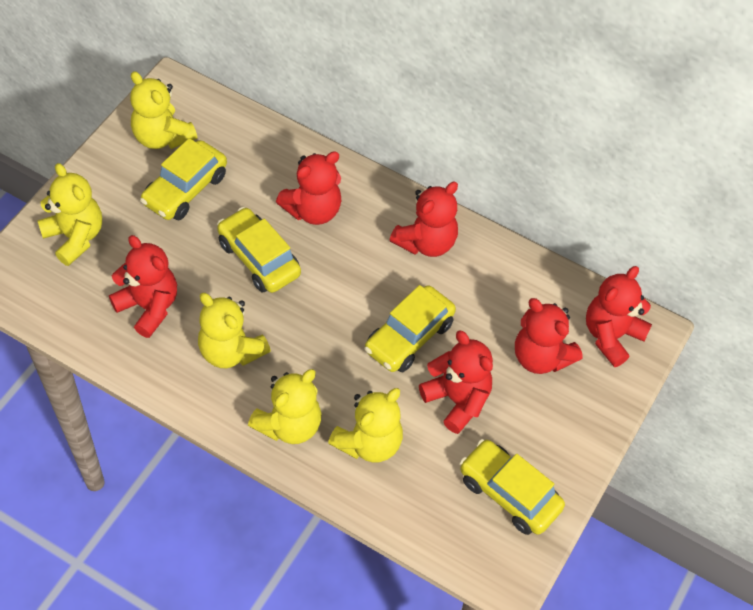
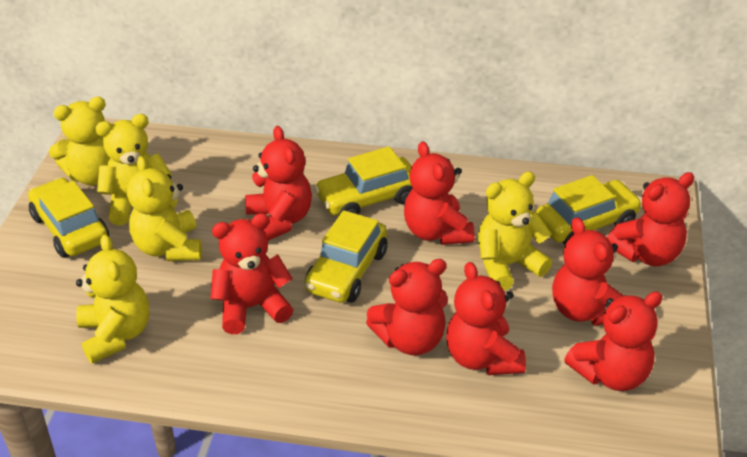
red teddy bear: [109,235,177,338] [276,151,341,225] [390,182,458,257] [419,330,493,434] [515,298,583,374] [586,266,652,367] = 6 -> [210,213,293,334] [245,126,312,241] [366,259,448,355] [404,141,475,245] [446,262,526,375] [552,218,624,326] [564,291,663,391] [607,172,694,266] = 8

